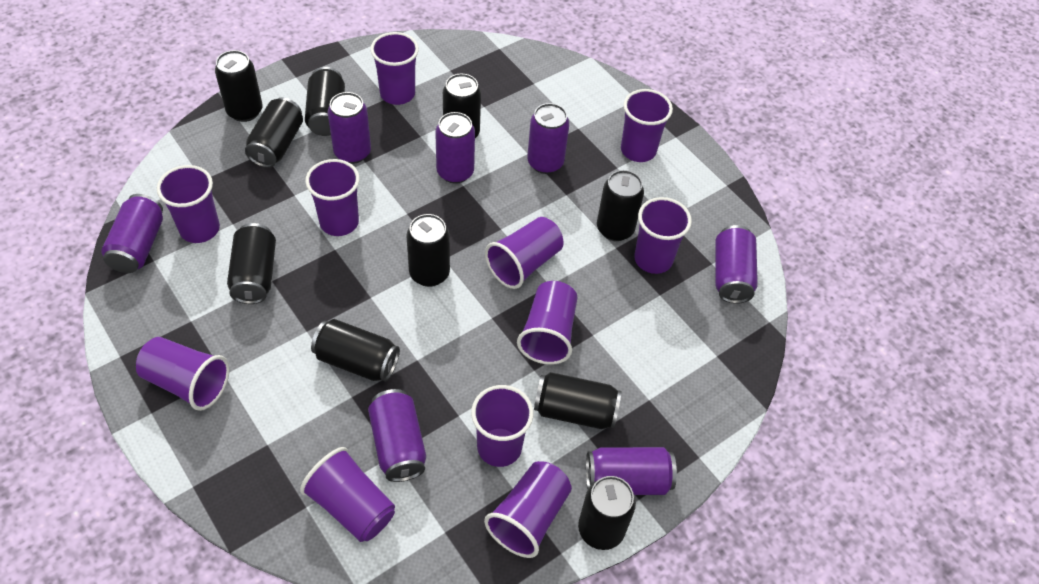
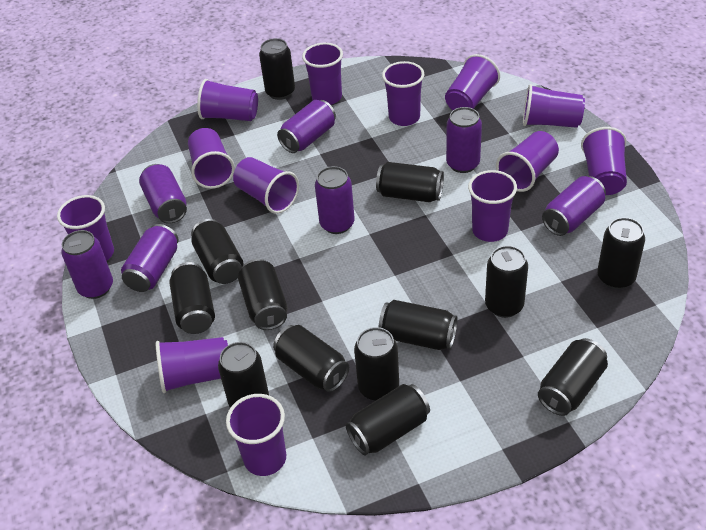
black can: [215,50,263,122] [227,223,276,304] [245,98,303,168] [305,67,345,136] [311,319,400,382] [407,214,450,287] [443,74,481,138] [534,372,622,429] [578,476,636,550] [597,170,644,241] = 10 -> [169,262,215,334] [191,219,244,284] [218,342,269,408] [238,259,288,330] [259,38,295,100] [273,325,349,392] [346,384,430,455] [354,327,399,401] [376,162,444,202] [379,300,458,350] [485,246,528,318] [538,338,608,416] [597,217,645,289] = 13
purple cup: [136,337,229,411] [157,165,220,243] [300,447,395,542] [305,159,360,236] [370,32,419,105] [471,385,533,467] [484,461,572,558] [485,217,563,289] [517,281,578,365] [621,89,673,162] [634,197,692,274] = 11 -> [57,195,114,261] [156,337,228,393] [188,128,235,189] [197,79,258,121] [226,394,286,476] [233,157,299,214] [302,43,343,105] [382,61,424,126] [445,54,500,110] [468,170,517,242] [496,131,559,192] [523,84,585,128] [581,127,627,195] = 13

